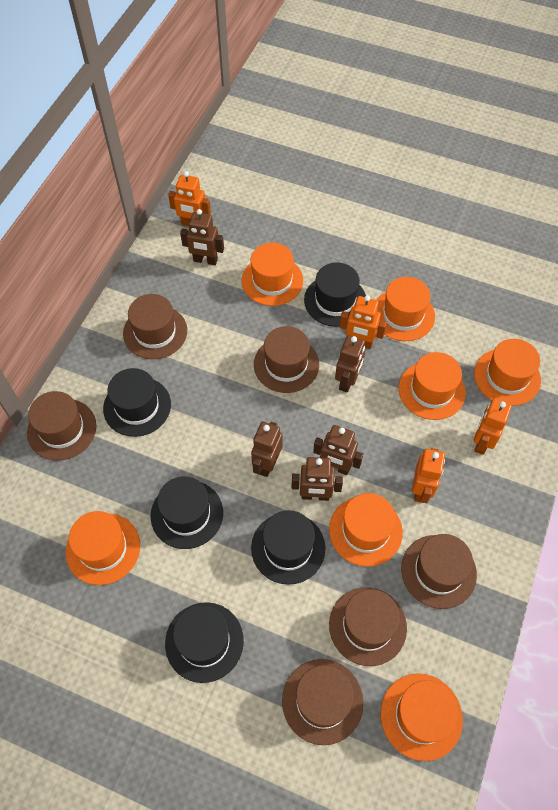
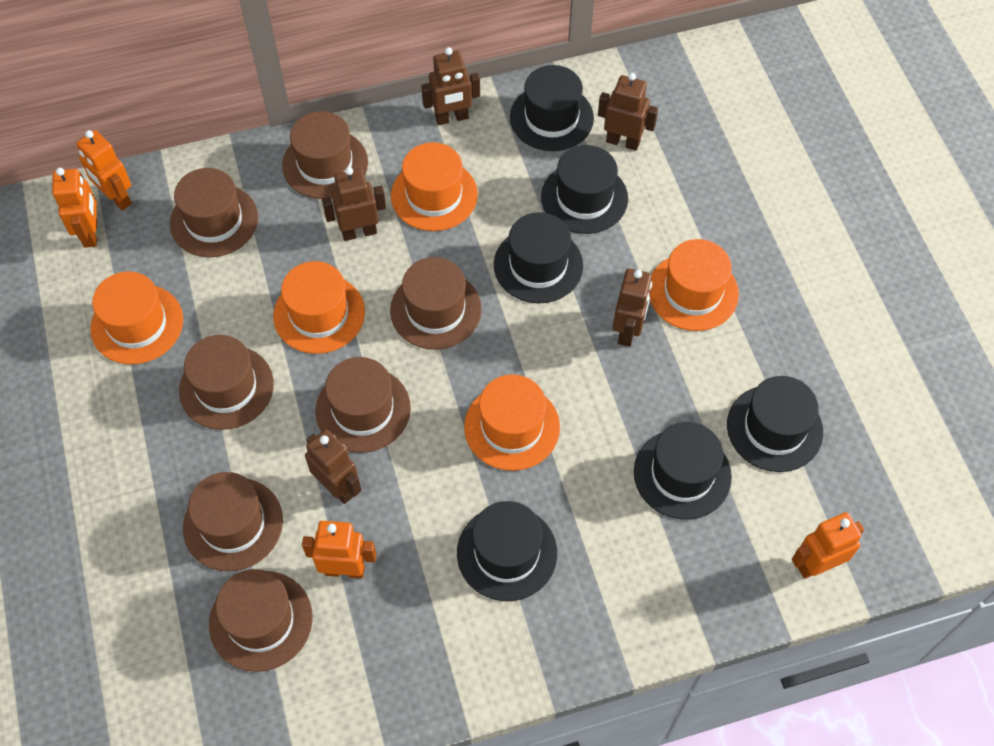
black hat: [103,368,171,437] [150,476,223,549] [165,602,244,683] [251,510,325,585] [304,262,366,327] = 5 -> [457,501,557,601] [494,212,583,303] [510,65,594,151] [541,145,628,234] [634,422,732,520] [727,376,823,472] = 6
brown hat: [27,391,96,460] [123,294,187,359] [254,326,319,393] [282,659,363,745] [329,587,407,666] [401,534,477,609] = 6 -> [170,168,258,257] [179,335,274,430] [183,472,283,571] [209,569,313,672] [282,111,368,199] [315,357,411,453] [390,257,482,350] = 7
orange hat: [66,511,140,585] [242,243,303,306] [329,493,403,567] [376,277,435,341] [381,673,463,761] [399,352,466,420] [474,339,541,406] = 7 -> [90,271,183,364] [273,261,365,354] [391,142,478,231] [464,374,560,471] [650,239,739,331] = 5

